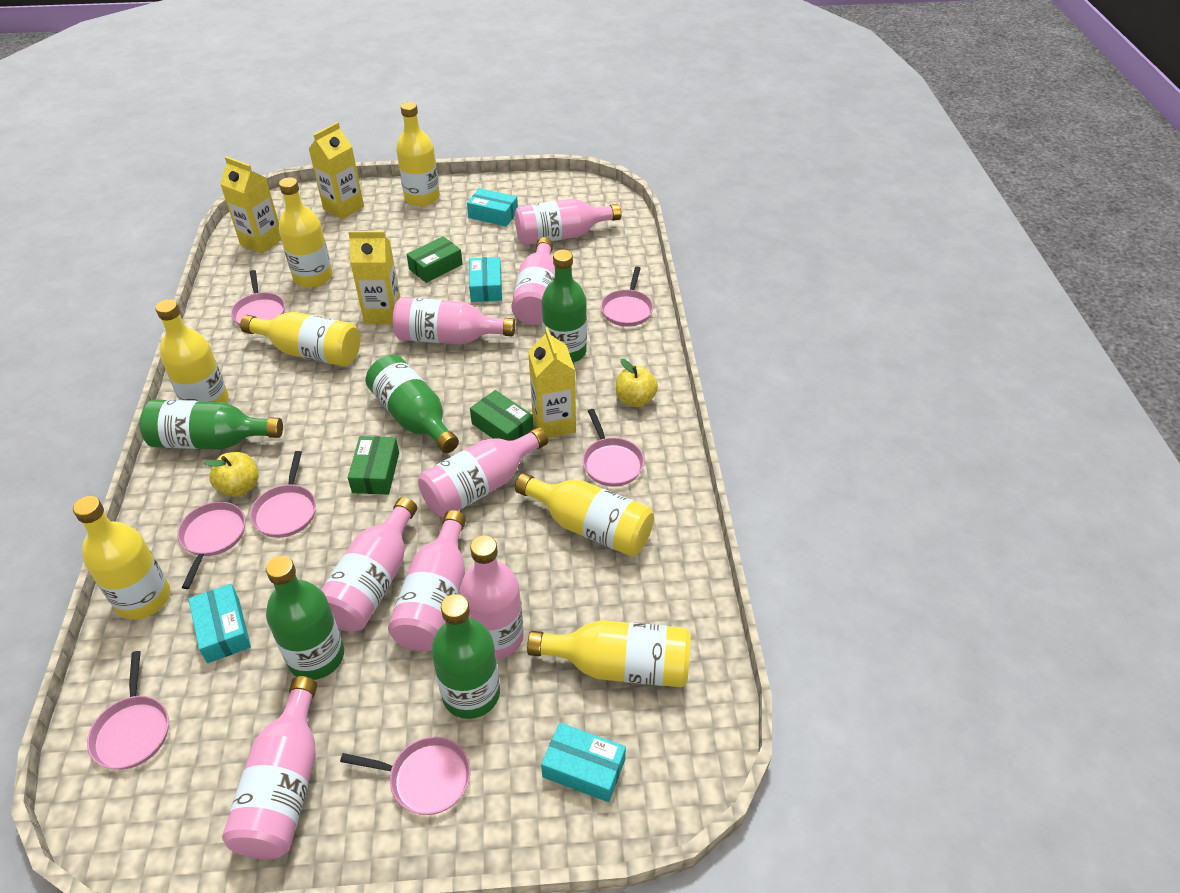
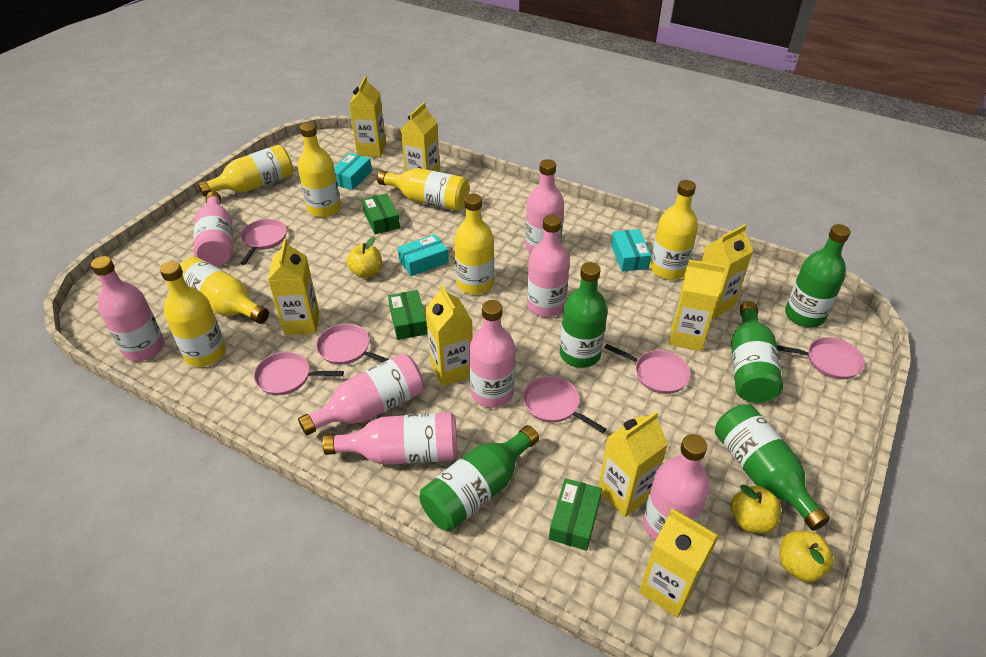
pink pan: [87,651,169,770] [177,502,245,589] [231,270,285,326] [250,451,316,538] [340,737,470,815] [583,409,644,487] [601,267,653,327] = 7 -> [240,219,287,265] [254,352,344,395] [316,324,389,365] [523,376,606,433] [604,344,691,394] [777,337,865,379] = 6
turquoise box: [188,584,251,663] [467,188,518,227] [469,257,502,302] [541,723,626,802] = 4 -> [334,153,372,190] [398,234,449,276] [611,229,651,272] = 3
yellow apple: [204,452,259,497] [616,359,658,407] = 2 -> [347,237,382,278] [731,485,781,533] [780,531,834,582] = 3
yellow carton: [220,156,281,254] [309,122,364,219] [348,231,400,324] [528,327,576,438] = 4 -> [268,239,319,335] [349,76,386,157] [401,102,440,172] [425,285,473,386] [598,411,668,517] [639,509,719,618] [669,260,725,351] [701,224,753,319] = 8

